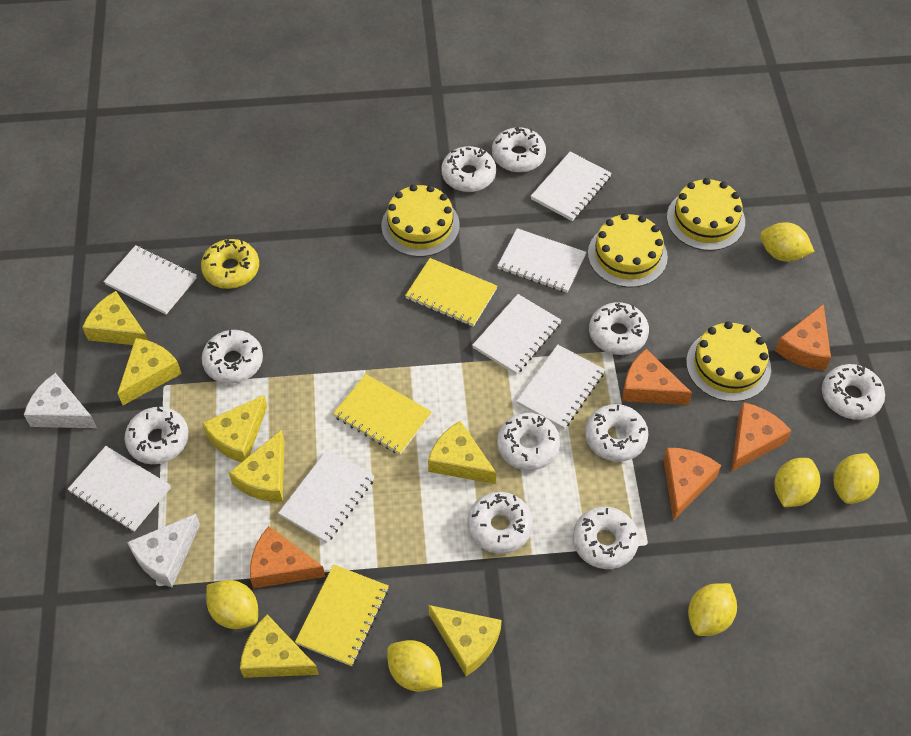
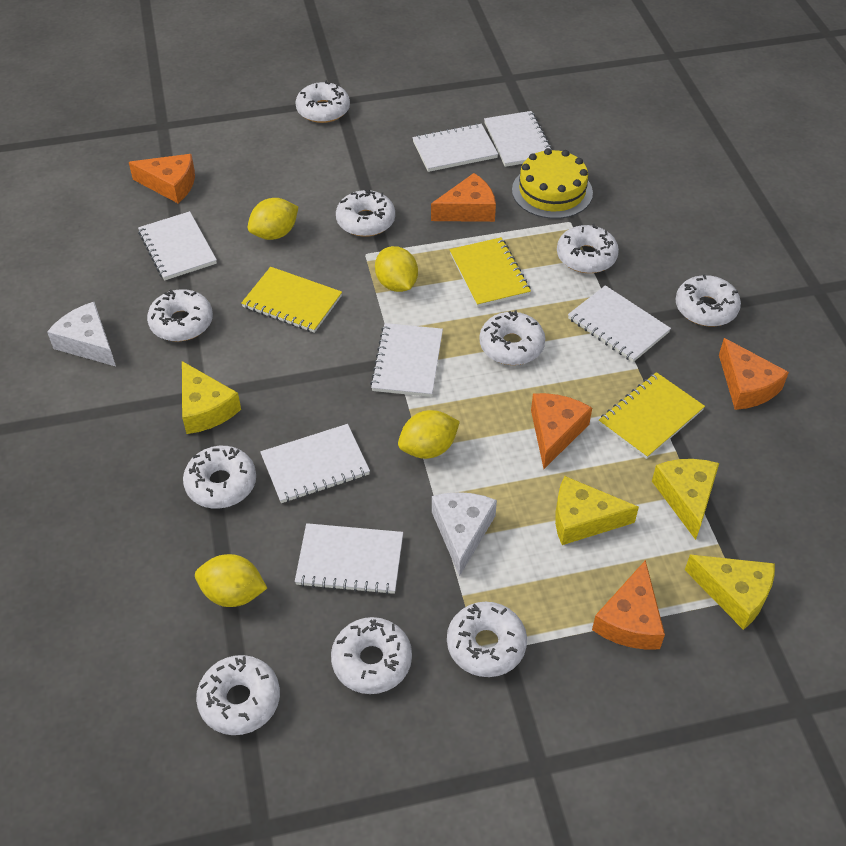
yellow cake: [381,184,460,257] [588,213,668,287] [667,178,745,251] [686,321,771,402] = 4 -> [512,148,593,219] = 1
yellow cheese: [82,291,148,345] [117,338,182,405] [202,395,267,462] [229,430,284,502] [240,614,319,678] [428,421,496,484] [429,605,502,676] = 7 -> [182,361,241,434] [555,476,639,545] [652,459,719,540] [685,554,775,630] = 4
yellow donut: [201,239,259,289] = 1 -> none = 0
yellow lemon: [206,580,258,629] [387,640,442,692] [688,583,737,636] [760,222,815,262] [774,458,820,507] [833,453,879,504] = 6 -> [195,554,267,607] [248,198,298,240] [375,246,418,292] [398,410,460,459] = 4

